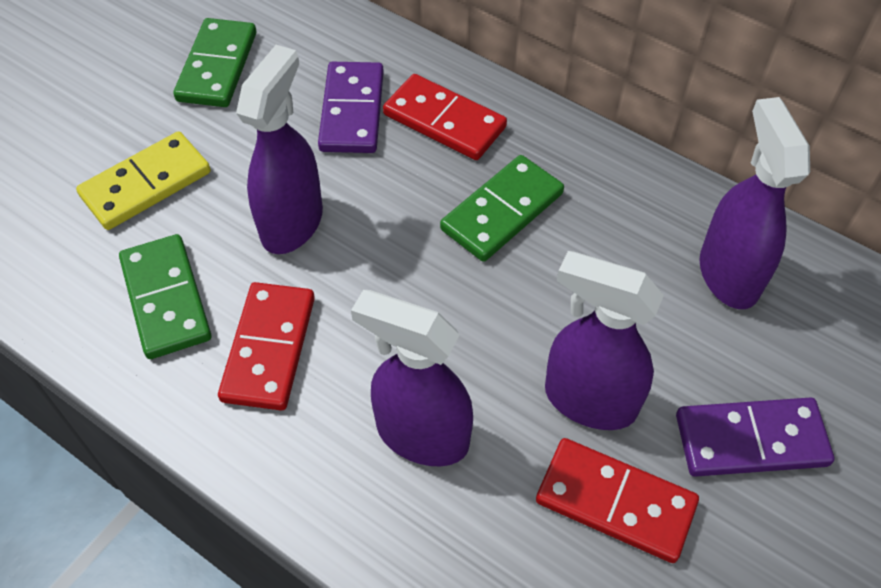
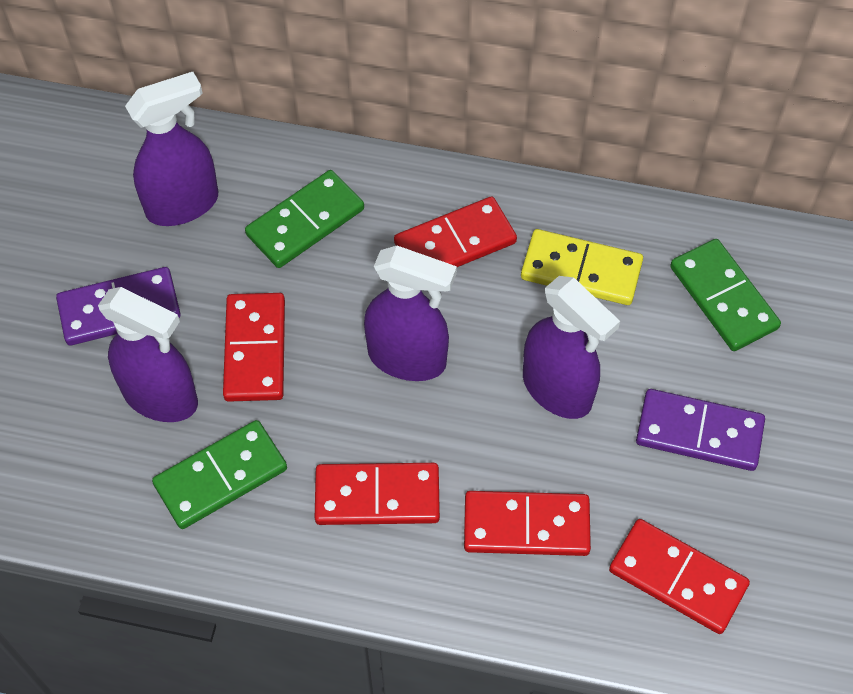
red domino: [218,282,315,411] [383,74,507,160] [536,438,699,563] = 3 -> [223,293,285,402] [315,463,440,525] [394,197,517,267] [464,491,591,556] [609,519,750,634] = 5

